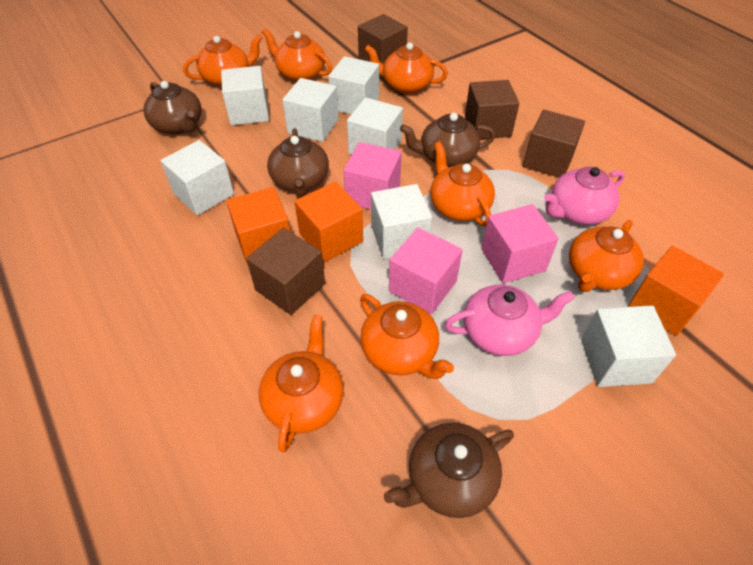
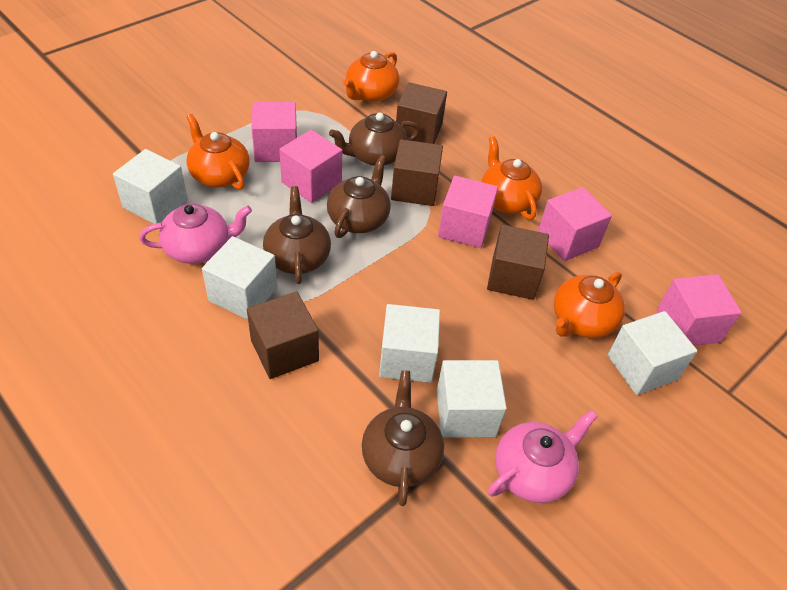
orange cube: [226,187,290,265] [294,182,363,262] [628,246,724,336] = 3 -> none = 0
orange teapot: [183,34,262,87] [259,315,344,452] [262,28,332,82] [360,294,454,379] [365,42,448,94] [430,142,495,227] [569,220,644,292] = 7 -> [186,114,249,190] [343,51,399,102] [481,137,542,220] [554,272,625,338] = 4
pink cube: [343,142,402,210] [389,228,463,314] [481,204,559,283] = 3 -> [252,102,297,162] [279,130,342,203] [438,176,498,248] [538,187,612,261] [657,274,742,346] = 5
white cube: [161,140,234,216] [221,66,269,126] [282,78,339,142] [328,56,379,114] [347,97,403,155] [371,184,432,259] [581,305,676,387] = 7 -> [113,149,188,224] [202,236,277,320] [379,304,440,383] [436,360,507,438] [608,311,697,395] = 5

